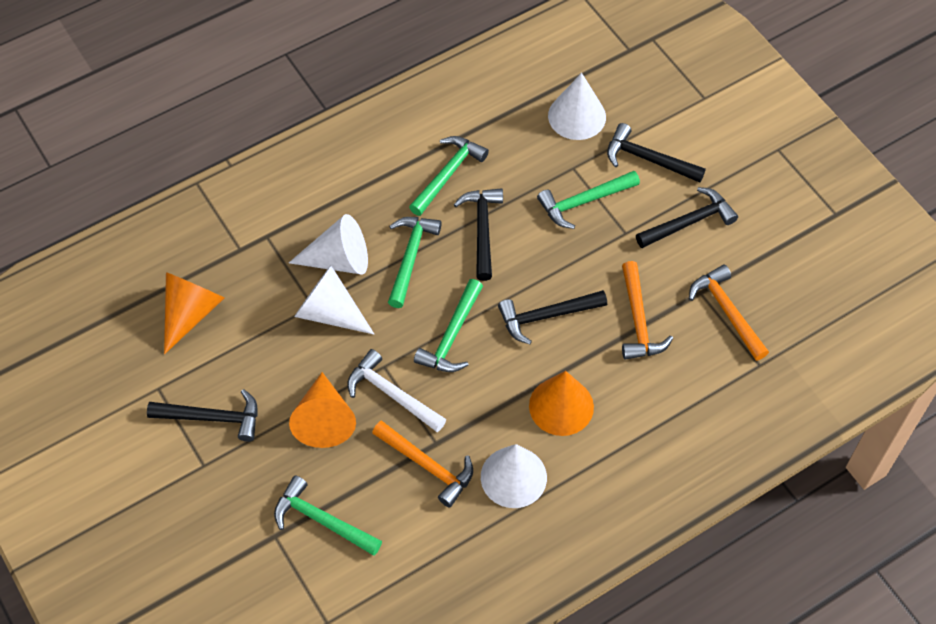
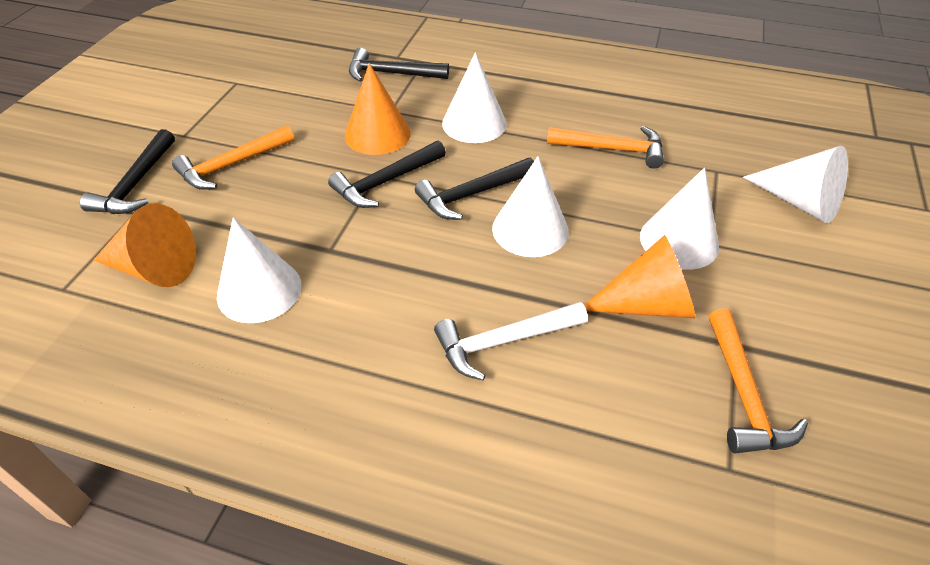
black hammer: [147,389,258,442] [454,188,503,281] [498,290,607,344] [607,123,706,183] [636,187,738,248] = 5 -> [80,129,175,214] [328,141,446,208] [349,48,449,82] [415,158,534,220] = 4
green hammer: [274,475,382,556] [388,217,442,308] [409,136,489,216] [414,279,483,372] [537,171,640,229] = 5 -> none = 0
white cone: [289,214,368,275] [294,266,374,334] [481,444,547,508] [548,73,606,140] = 4 -> [217,217,301,323] [442,52,507,143] [492,156,569,257] [640,168,719,270] [743,146,848,223] = 5

